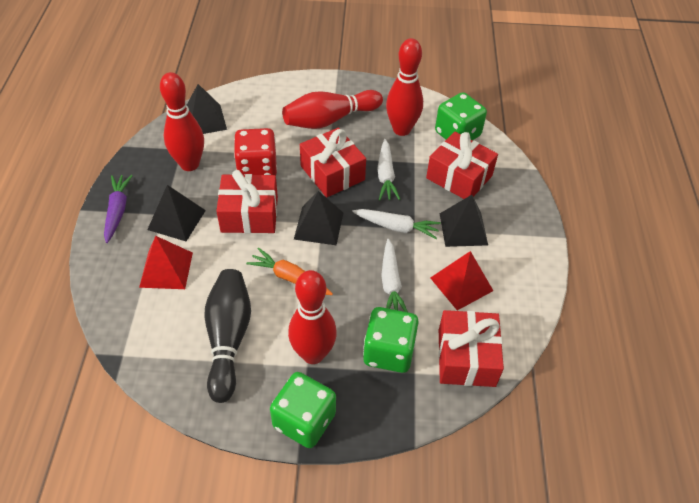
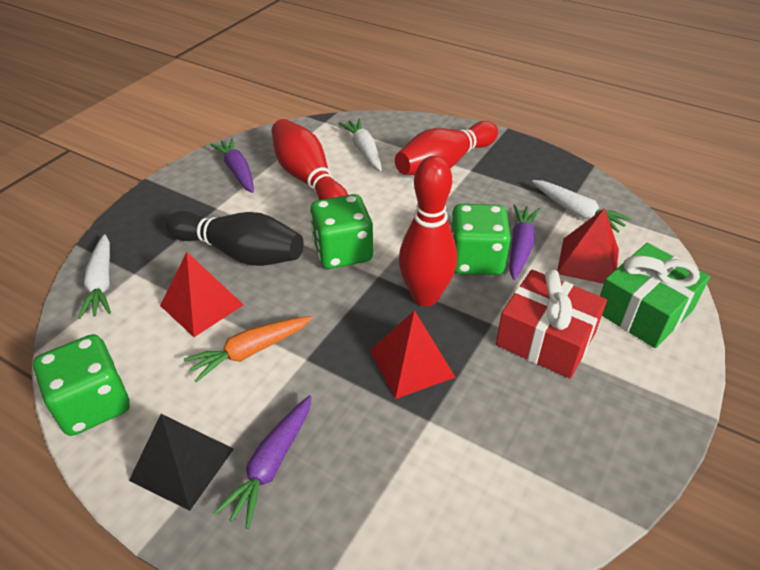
black pyramid: [147,185,206,241] [187,84,227,134] [294,191,343,245] [440,195,488,247] = 4 -> [129,414,234,511] = 1
green gift: none = 0 -> [600,243,710,348] = 1
purple carrot: [104,175,133,243] = 1 -> [210,138,254,193] [214,395,312,529] [509,204,540,280] = 3
red bowling pin: [160,72,204,171] [282,90,383,129] [288,270,337,364] [386,38,423,136] = 4 -> [271,119,348,200] [395,121,498,175] [399,156,457,306] = 3
red dice: [234,128,277,176] = 1 -> none = 0
red gift: [216,170,278,233] [300,128,366,197] [426,132,498,199] [438,310,504,387] = 4 -> [496,270,607,379] = 1
red pyramid: [139,236,193,289] [431,251,493,310] = 2 -> [160,252,244,337] [370,310,456,399] [557,208,619,284] = 3

